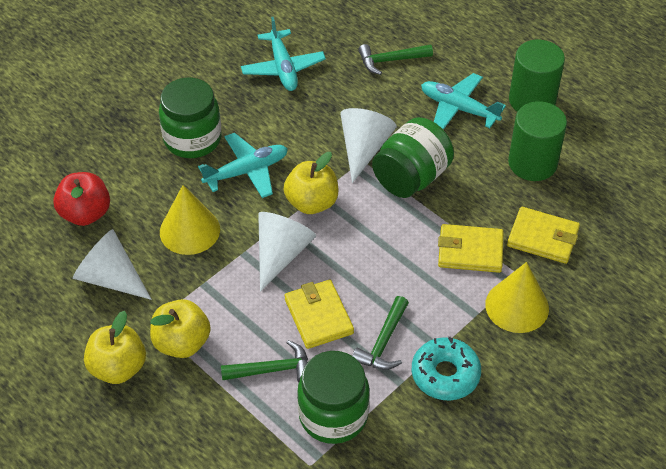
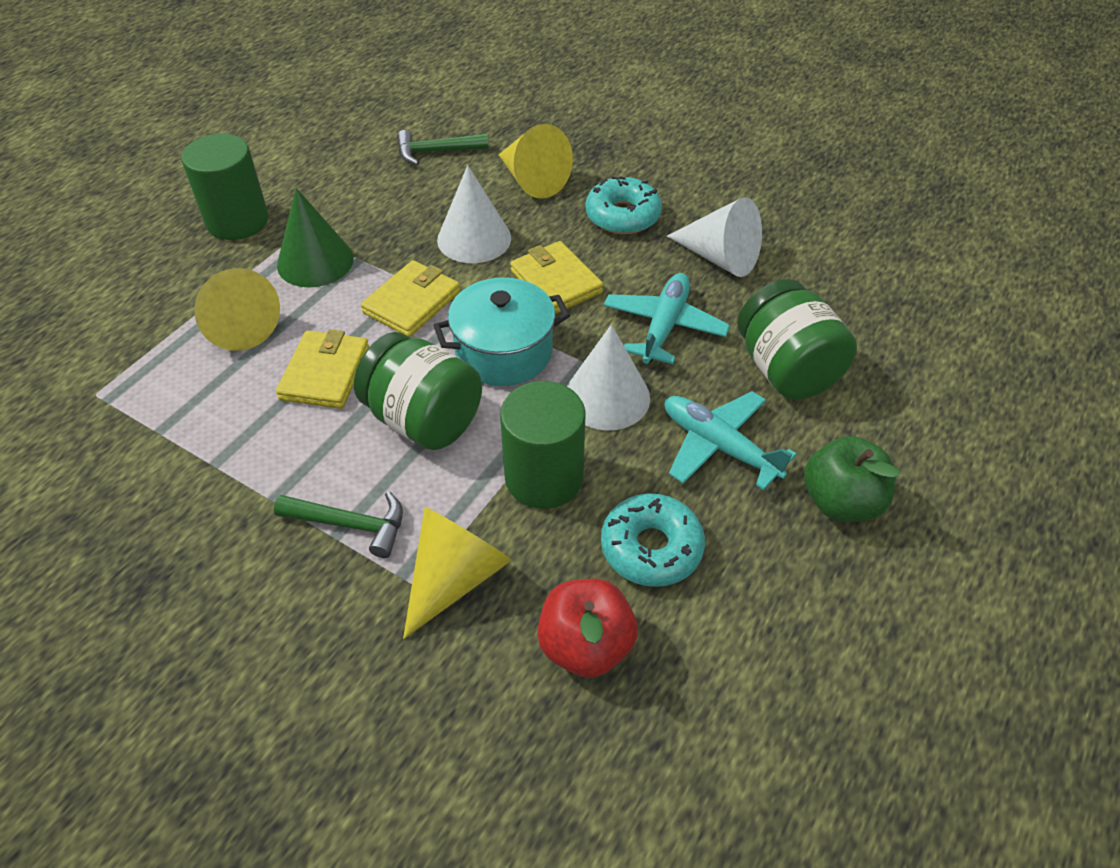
green apple: none = 0 -> [804,436,900,522] = 1
green cone: none = 0 -> [277,188,354,288] = 1
green hammer: [221,340,308,382] [352,296,409,370] [358,44,433,75] = 3 -> [274,491,403,558] [397,130,489,165] = 2
green jar: [159,78,222,158] [297,351,370,444] [372,117,454,198] = 3 -> [354,332,482,450] [737,279,857,399] = 2
turquoise donut: [412,337,481,401] = 1 -> [585,176,662,234] [601,493,705,587] = 2
turquoise plane: [198,133,288,198] [241,17,326,91] [421,73,506,130] = 3 -> [604,273,730,364] [665,391,797,490] = 2
turquoise pot: none = 0 -> [433,277,570,386] = 1
yellow apple: [84,311,146,384] [150,299,211,358] [284,152,338,214] = 3 -> none = 0
yellow cone: [160,185,220,255] [485,262,549,333] = 2 -> [194,268,280,351] [403,507,512,639] [499,124,573,199] = 3

